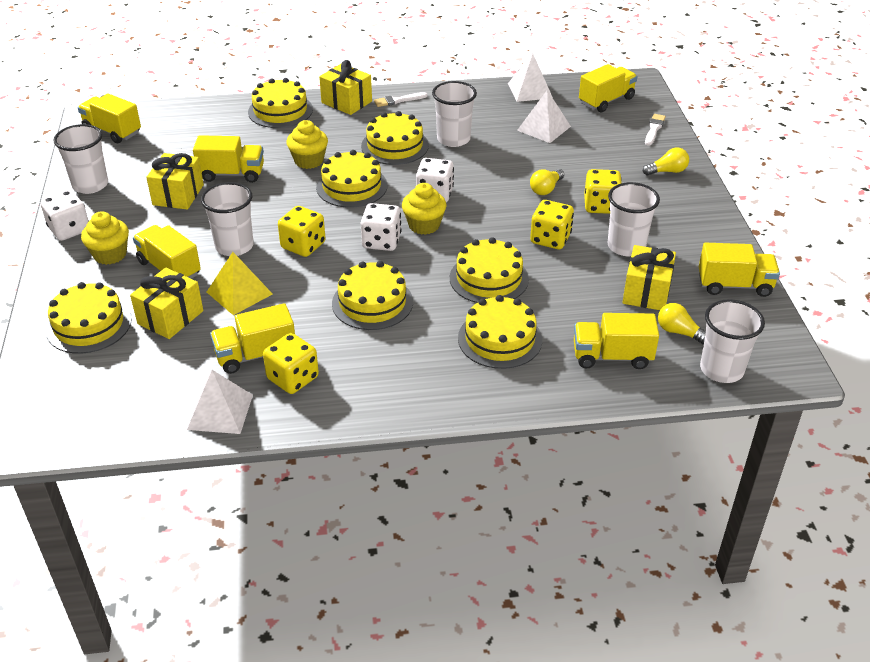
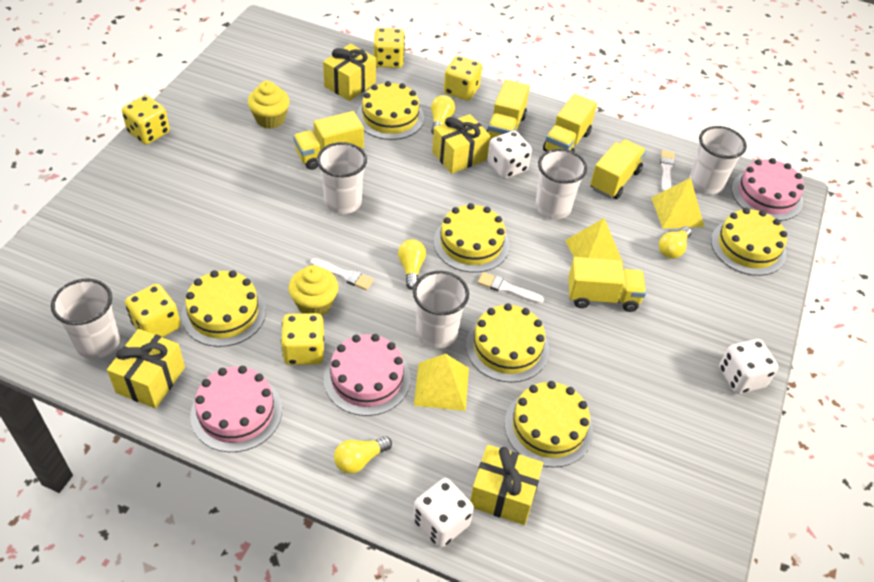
pink cake: none = 0 -> [190,366,282,452] [323,334,411,416] [732,158,804,221] = 3
white brush: [374,92,428,107] [645,114,666,146] = 2 -> [311,258,374,290] [478,272,544,303] [660,150,675,191] = 3
white pyramid: [187,370,253,434] [508,53,553,102] [517,90,571,143] = 3 -> none = 0
yellow cake: [46,282,132,354] [248,78,313,128] [316,150,387,208] [332,261,413,330] [361,111,429,165] [450,237,529,303] [458,295,542,369] = 7 -> [181,270,266,347] [357,81,424,140] [434,203,510,273] [466,303,549,383] [504,381,593,467] [711,208,787,276] = 6
yellow cupcake: [81,211,129,265] [286,120,328,169] [402,183,446,235] = 3 -> [248,81,290,129] [288,265,339,316] = 2
yellow dice: [263,333,319,394] [278,206,326,257] [530,200,574,249] [584,169,622,214] = 4 -> [122,95,170,144] [125,284,181,337] [281,313,324,365] [373,28,405,68] [444,56,482,101] = 5
yellow light bulb: [530,169,564,195] [643,148,689,175] [658,303,706,345] = 3 -> [334,436,392,474] [398,239,426,290] [431,95,455,134] [659,226,692,259] = 4
yellow pyramid: [207,252,272,315] = 1 -> [414,354,469,411] [565,218,624,265] [651,177,704,229] = 3
yellow truck: [78,93,141,143] [133,225,201,279] [193,135,264,183] [210,303,295,374] [574,313,659,369] [579,64,637,112] [699,243,780,297] = 7 -> [293,111,364,170] [486,80,530,140] [543,94,597,152] [568,257,646,312] [590,139,646,199] = 5

